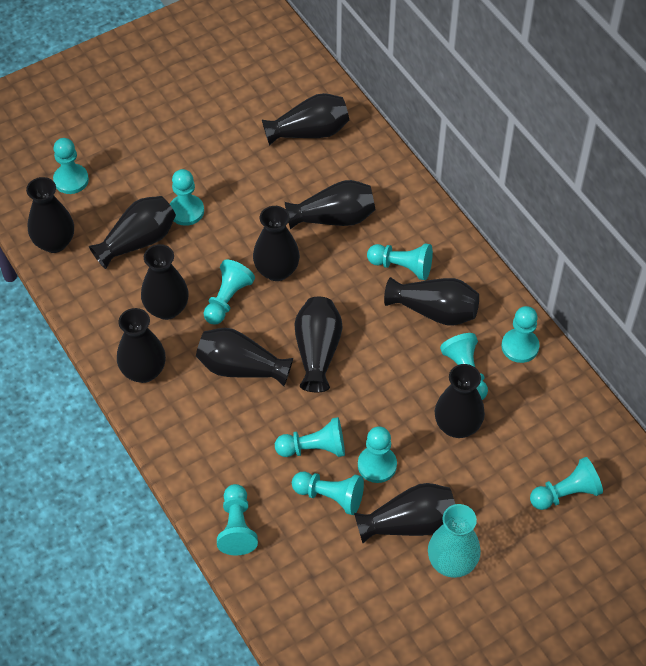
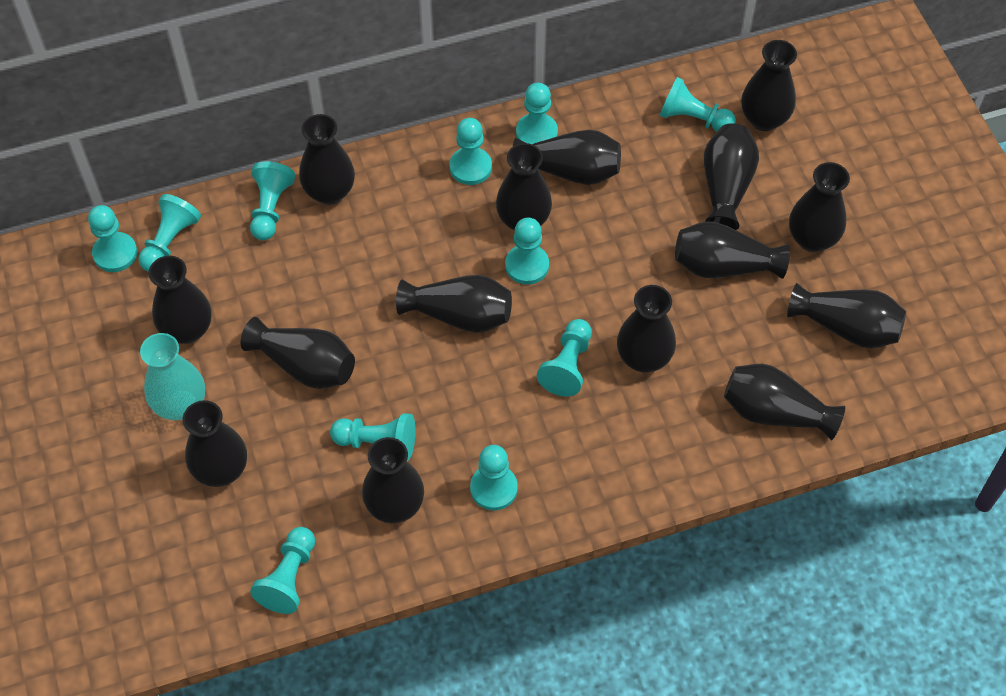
black vase: [26,177,74,253] [89,196,176,269] [117,308,166,383] [141,244,189,320] [196,328,293,386] [253,206,300,281] [262,93,349,146] [285,180,375,229] [294,297,342,392] [354,483,455,543] [384,277,479,325] [435,364,485,438] = 12 -> [148,256,212,344] [183,400,247,487] [241,317,355,389] [299,114,355,205] [362,437,424,523] [396,275,512,333] [496,143,552,231] [513,130,621,185] [617,285,676,373] [675,221,790,279] [704,123,759,230] [724,364,845,440] [741,40,797,131] [787,283,906,348] [789,162,850,252] = 15

